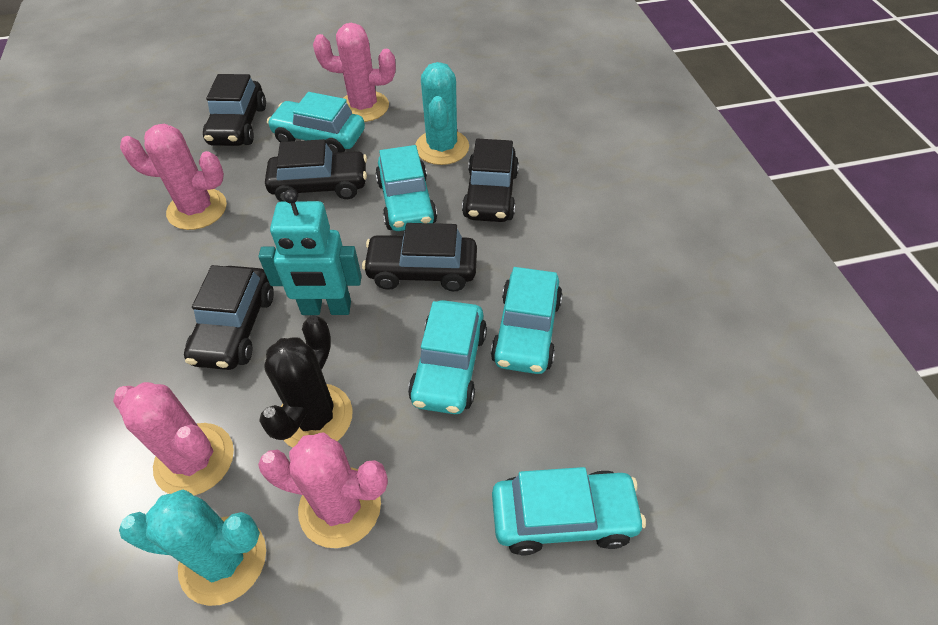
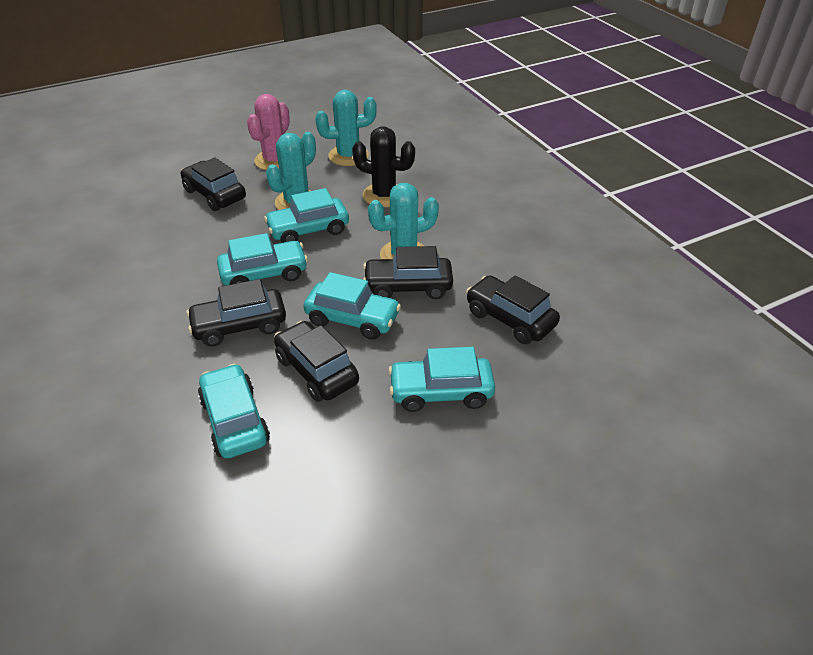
pink cactus: [113,382,234,495] [120,124,227,230] [258,432,388,548] [313,23,396,122] = 4 -> [247,94,290,170] = 1
turquoise cactus: [119,489,266,606] [415,62,469,165] = 2 -> [266,132,316,210] [315,90,377,166] [368,183,439,259] = 3
turquoise robot: [258,189,362,315] = 1 -> none = 0

